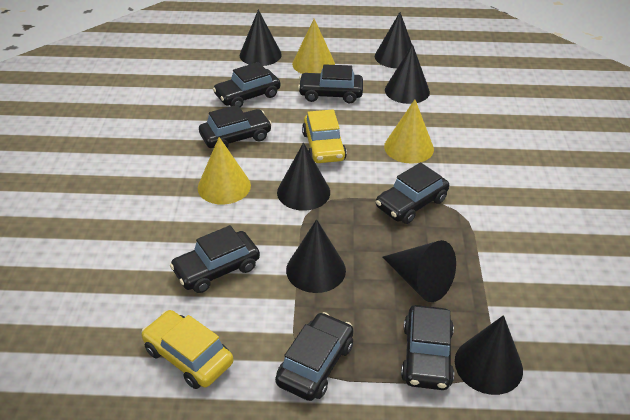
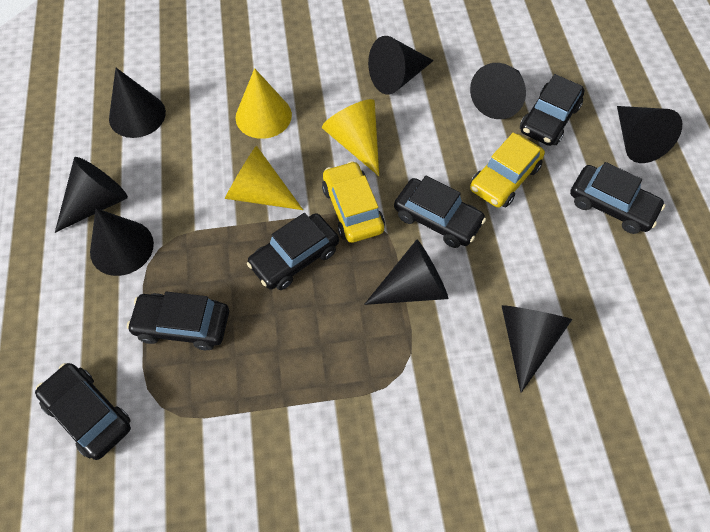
black car: [170,225,260,293] [199,105,272,148] [213,62,280,108] [275,312,354,401] [298,64,363,104] [376,163,449,224] [401,305,454,390] = 7 -> [35,363,131,460] [127,292,229,350] [247,213,339,290] [394,176,486,248] [520,74,584,146] [570,162,665,234] = 6
black cone: [240,9,282,66] [277,142,330,211] [286,219,346,293] [375,12,412,68] [382,240,456,302] [385,44,430,104] [455,315,523,395] = 7 -> [55,157,128,233] [90,208,154,276] [109,68,166,138] [364,240,448,305] [368,36,434,95] [470,63,526,119] [501,305,572,393] [617,106,682,163] = 8

